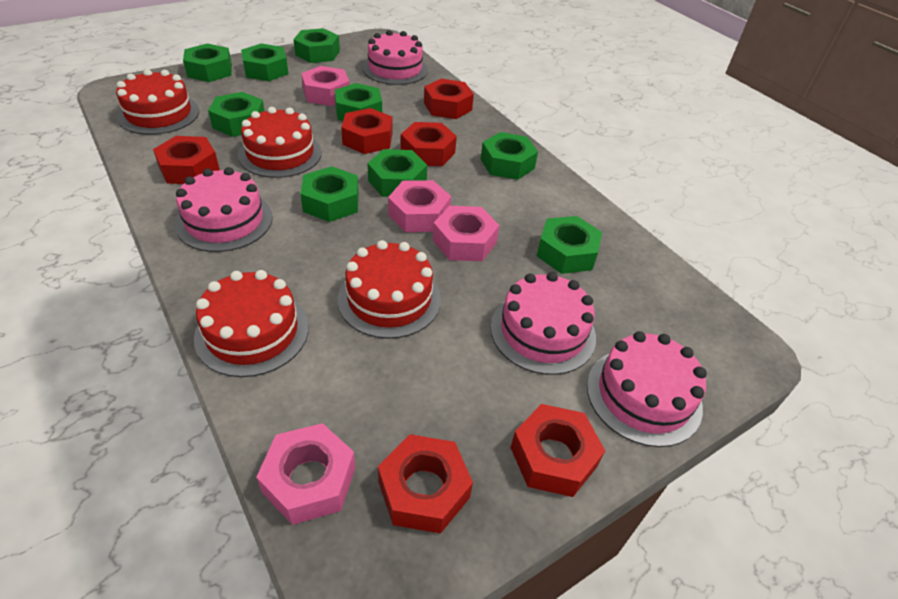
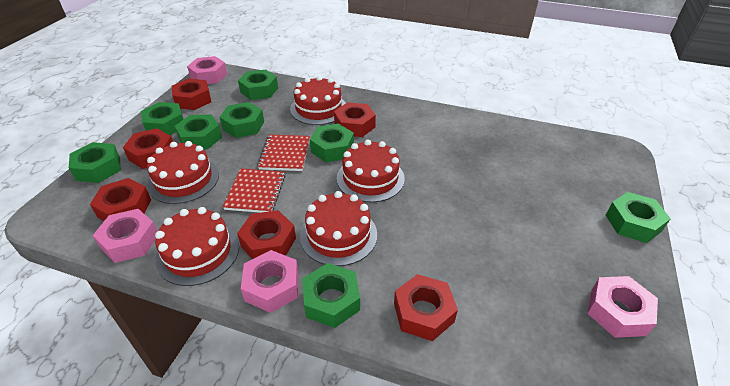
green nut: [183,43,232,82] [208,92,265,137] [241,43,288,81] [293,28,340,63] [300,166,359,222] [334,83,382,121] [368,149,427,197] [481,132,538,180] [537,216,602,274] = 9 -> [69,142,121,183] [141,102,184,135] [175,115,222,149] [220,102,264,138] [238,70,278,100] [302,263,360,328] [310,124,354,162] [606,192,671,243] = 8
pink cake: [175,167,273,252] [362,30,428,85] [490,272,596,375] [587,331,707,447] = 4 -> none = 0
red cake: [116,69,199,135] [194,270,309,377] [238,107,322,178] [338,240,441,339] = 4 -> [147,141,219,204] [155,207,239,286] [290,76,346,125] [300,191,377,266] [337,140,405,202] = 5
red notebook: none = 0 -> [223,169,285,213] [257,135,310,171] = 2

